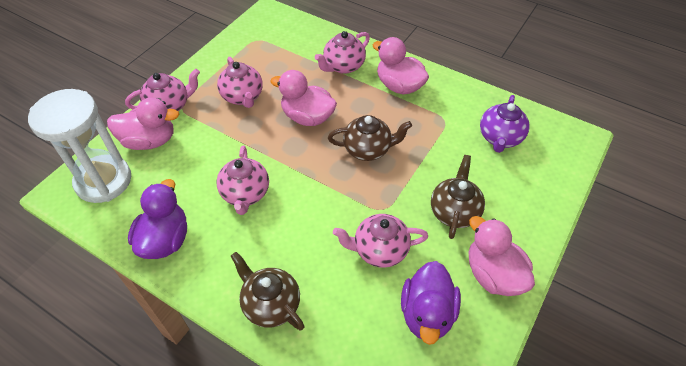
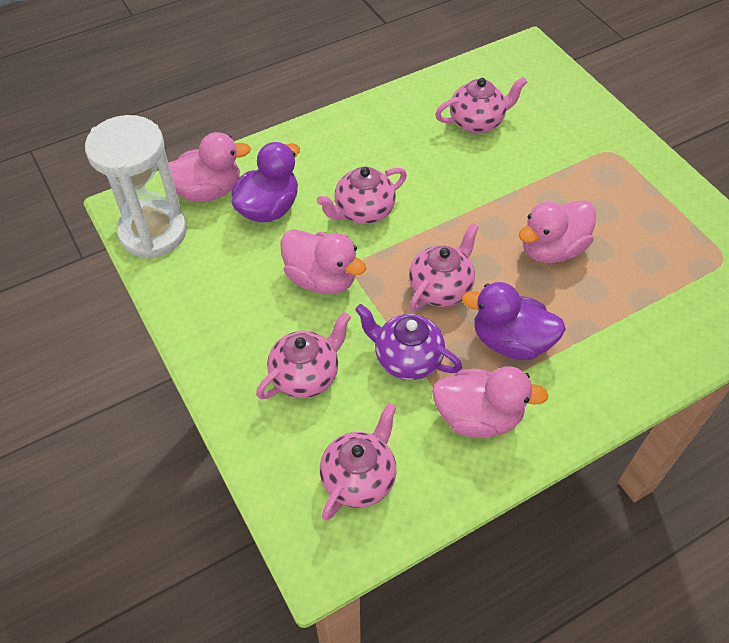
brown teapot: [231,252,305,330] [328,115,412,161] [431,155,485,239] = 3 -> none = 0

